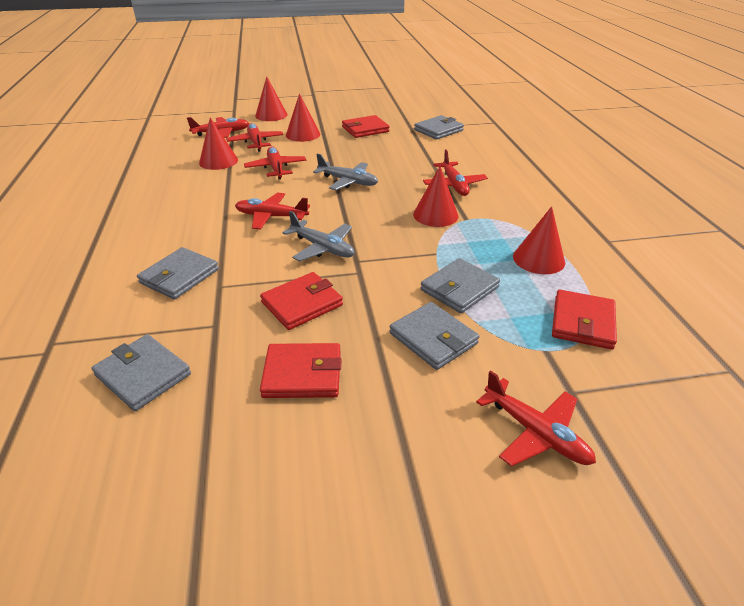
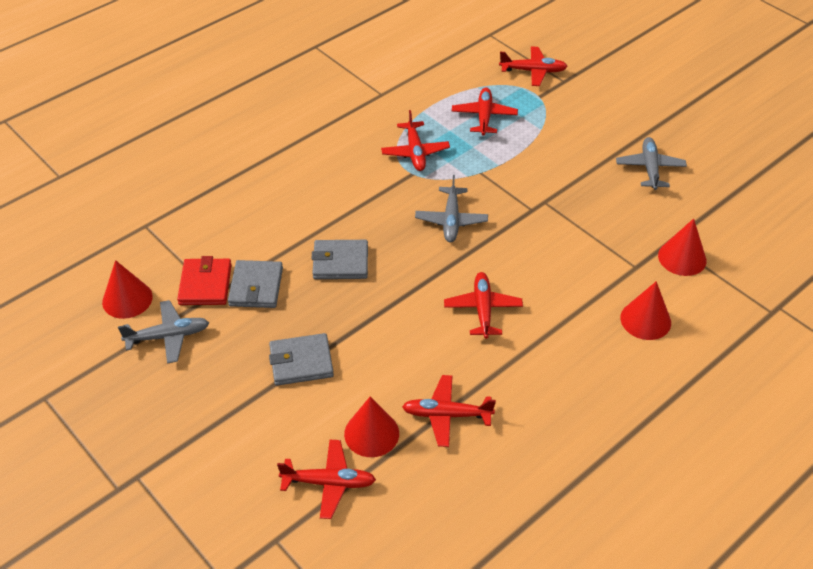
grey plane: [282,211,354,261] [313,153,378,190] = 2 -> [118,300,209,364] [415,175,488,242] [616,137,687,190] = 3
grey wallet: [92,334,191,411] [137,247,219,299] [389,302,479,370] [414,115,464,140] [420,258,500,313] = 5 -> [228,260,283,308] [269,333,334,386] [311,240,368,279] = 3
red cone: [199,117,238,170] [255,77,288,121] [286,93,320,142] [413,166,458,227] [513,206,565,274] = 5 -> [102,260,153,319] [344,396,399,457] [620,281,671,340] [658,218,707,276] = 4
red wallet: [260,272,343,330] [260,343,342,398] [342,115,390,138] [552,290,617,350] = 4 -> [177,256,232,305] = 1

